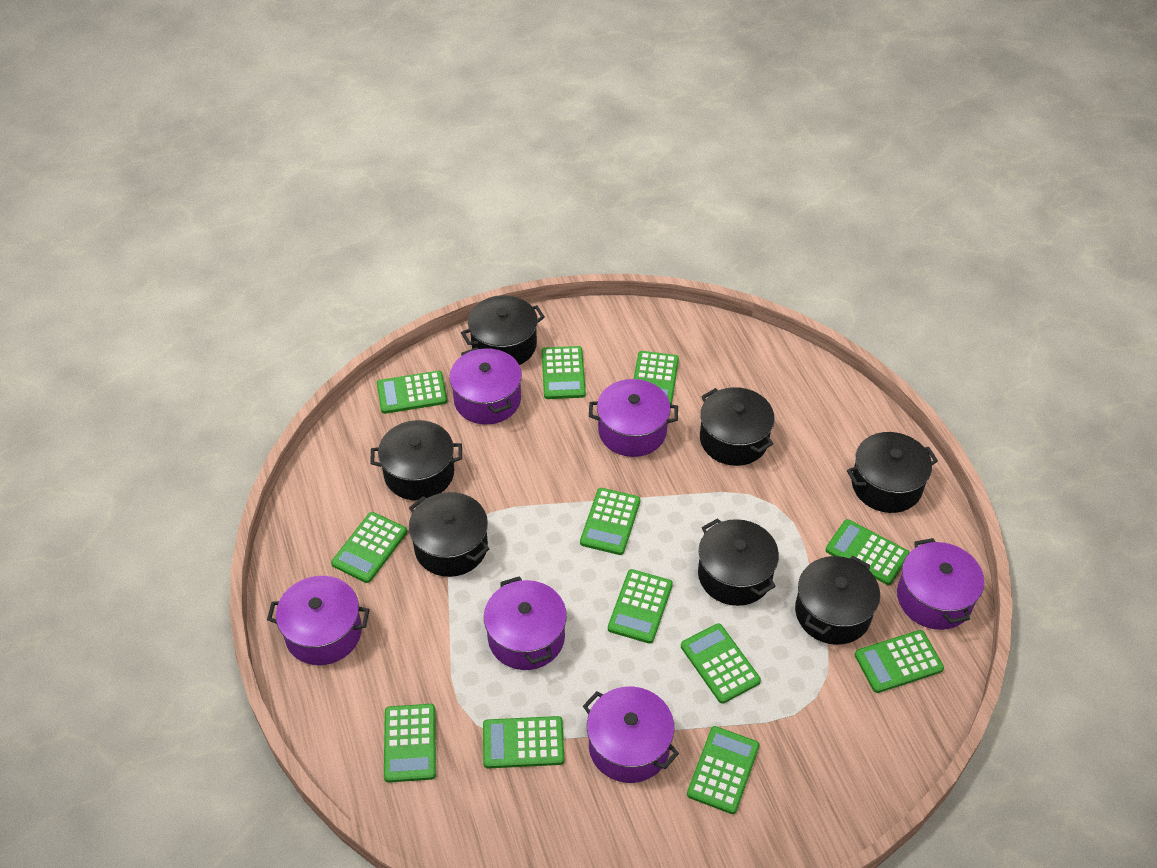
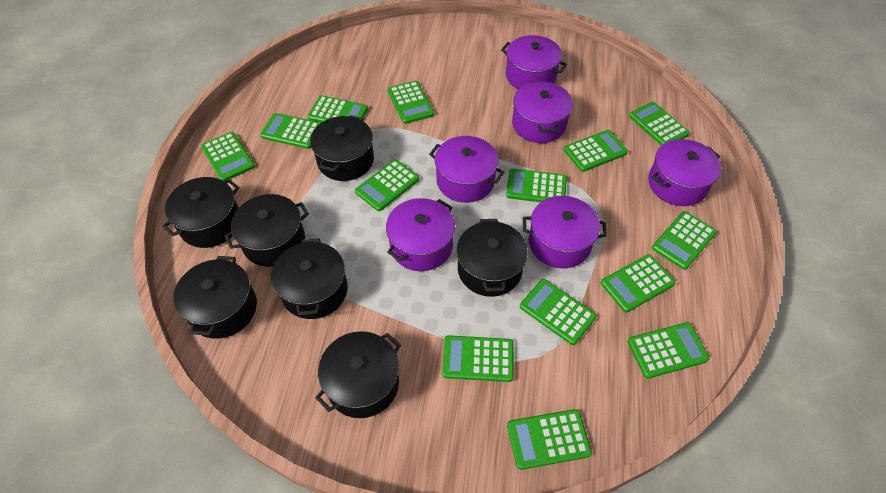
green calculator: [331,512,407,583] [377,371,447,414] [384,704,436,783] [483,716,564,768] [542,346,586,399] [580,488,640,555] [608,569,673,644] [634,351,679,405] [681,623,761,704] [687,726,759,814] [826,519,910,585] [855,630,944,693] = 12 -> [201,132,255,181] [260,113,320,149] [308,95,368,123] [355,159,419,211] [388,81,434,124] [442,335,514,382] [506,168,567,202] [507,409,592,470] [520,279,597,345] [564,130,628,172] [601,254,676,312] [628,322,710,379] [629,102,690,146] [652,211,717,270] = 14

